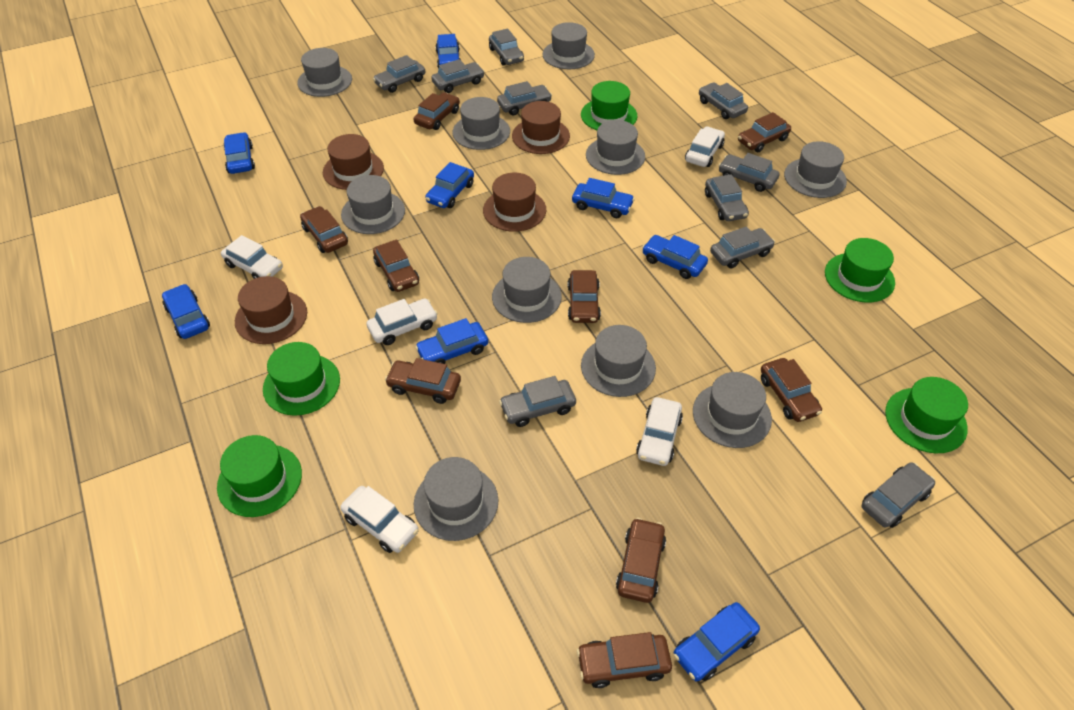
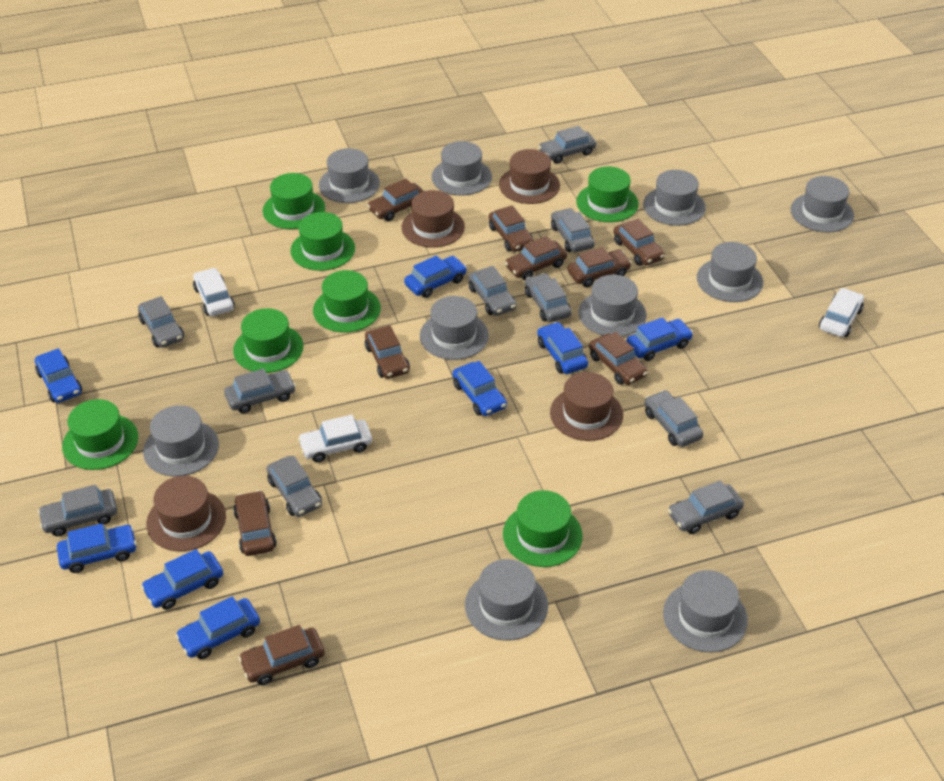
green hat: [217,435,302,517] [263,342,340,416] [581,81,637,130] [825,238,895,303] [885,377,968,453] = 5 -> [62,399,138,470] [233,308,303,373] [263,173,325,229] [290,212,355,271] [313,270,381,333] [503,490,583,567] [576,166,639,222] = 7
white car: [221,235,283,279] [340,486,419,553] [366,299,438,345] [636,397,683,466] [685,127,725,167] = 5 -> [193,268,235,316] [298,415,372,463] [819,288,864,337] = 3

